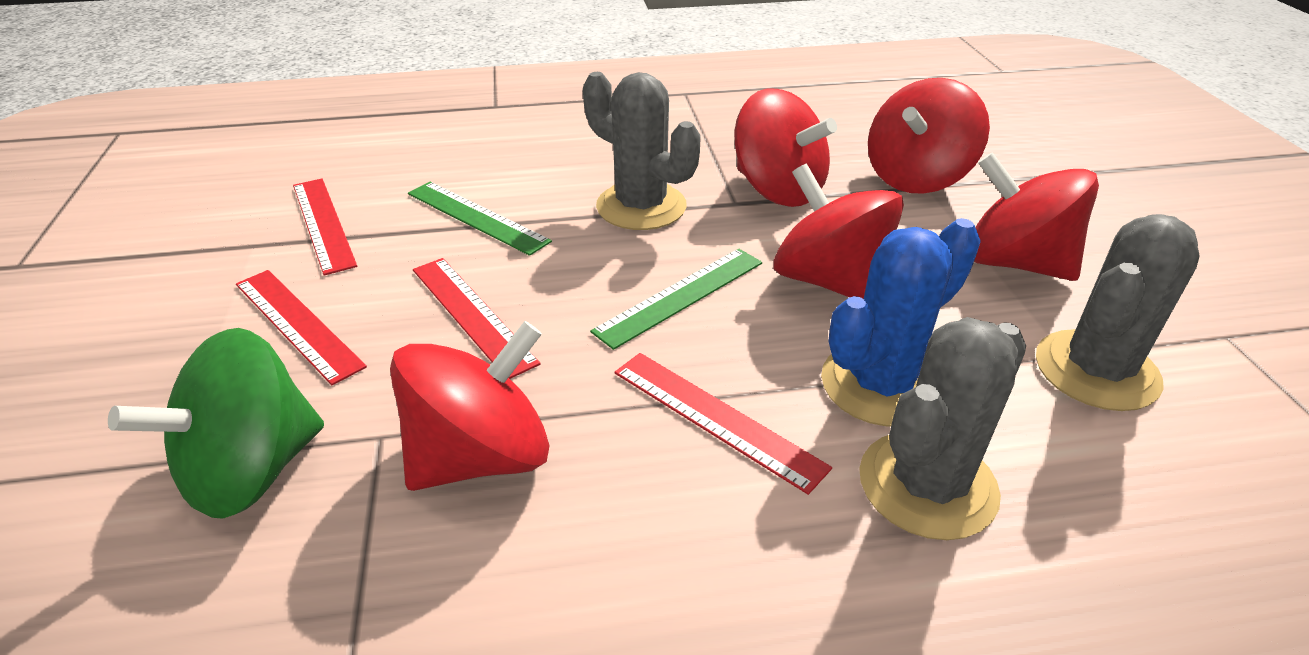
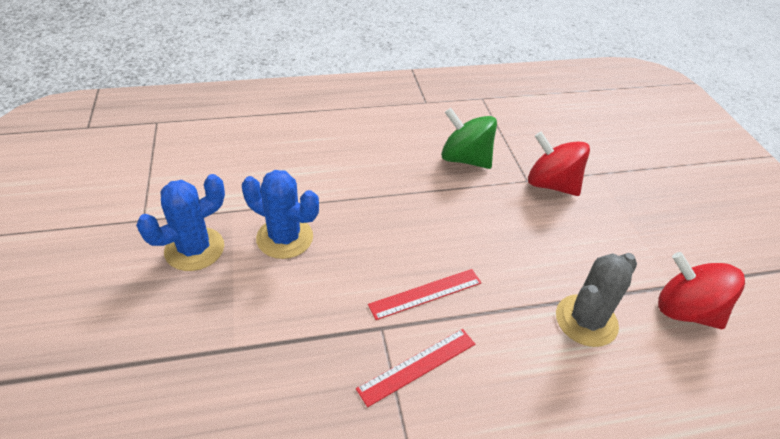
blue cactus: [821,218,981,426] = 1 -> [136,174,225,271] [242,170,319,259] = 2
green ruler: [408,182,552,256] [590,249,762,350] = 2 -> none = 0
grey cactus: [583,72,700,230] [859,317,1026,540] [1036,214,1200,411] = 3 -> [556,253,637,347] = 1
red ruler: [236,270,367,385] [293,178,357,276] [413,258,541,379] [615,353,832,495] = 4 -> [356,329,475,407] [368,269,481,320] = 2
red spinning top: [390,321,550,491] [734,88,837,207] [773,164,904,299] [868,78,990,194] [974,152,1099,281] = 5 -> [528,132,590,196] [658,252,745,329] = 2

